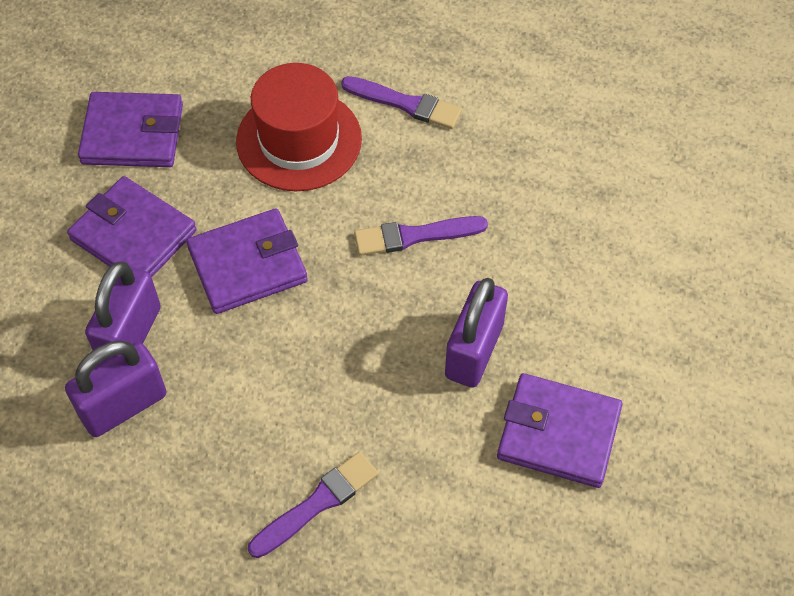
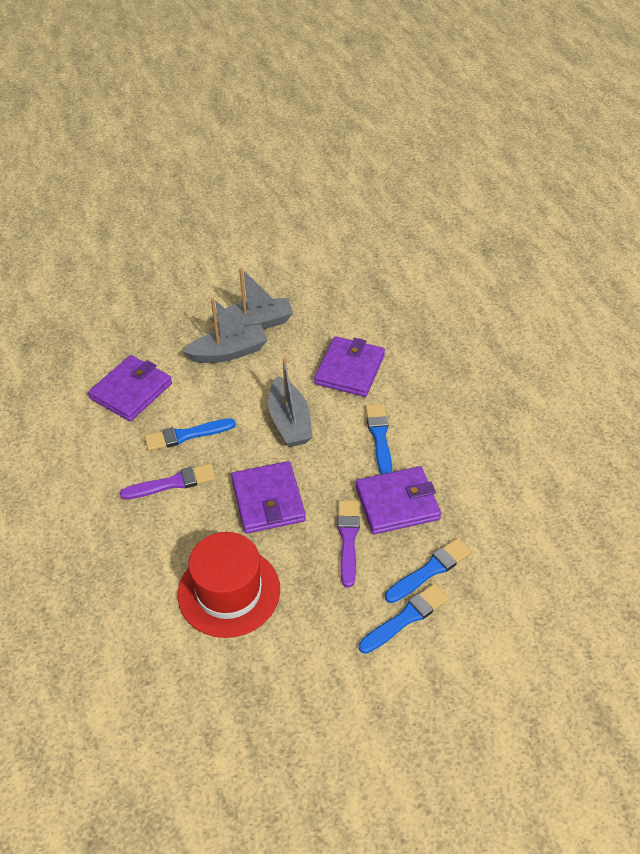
blue brush: none = 0 -> [144,418,236,451] [359,583,449,654] [365,404,392,474] [385,538,471,603] = 4
grey boat: none = 0 -> [182,298,267,363] [210,268,293,329] [268,358,313,447] = 3
purple brush: [248,451,378,558] [341,76,462,129] [354,216,488,256] = 3 -> [120,463,216,500] [337,500,360,588] = 2
purple padlock: [65,340,166,437] [85,262,161,362] [445,278,508,388] = 3 -> none = 0

